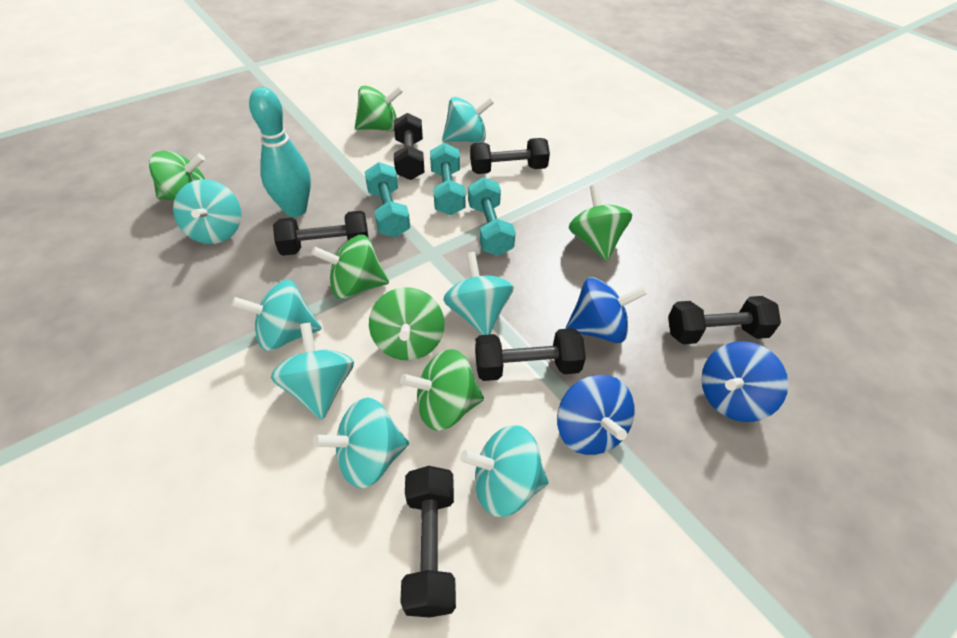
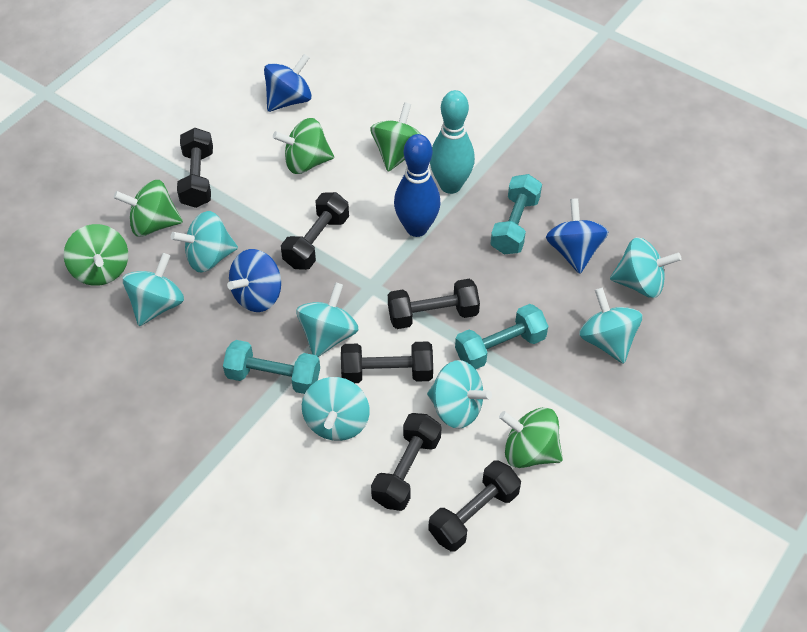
blue bowling pin: none = 0 -> [394,134,441,237] = 1
green spinning top: [149,151,205,200] [311,235,389,299] [355,85,403,131] [369,287,445,360] [400,349,484,431] [569,185,632,261] = 6 -> [64,224,128,286] [114,180,183,237] [273,118,334,174] [370,102,420,171] [499,407,563,468] = 5

